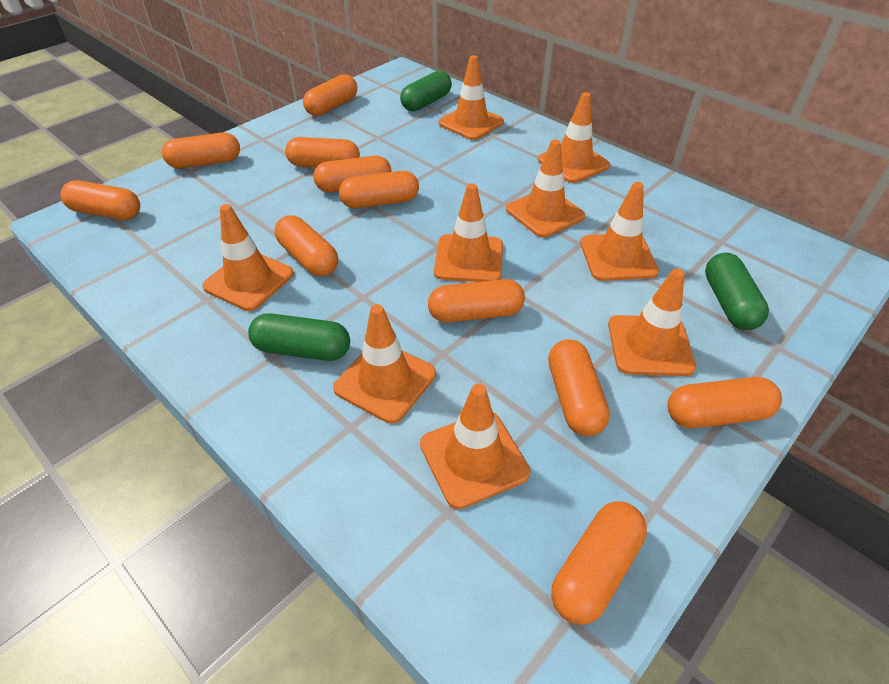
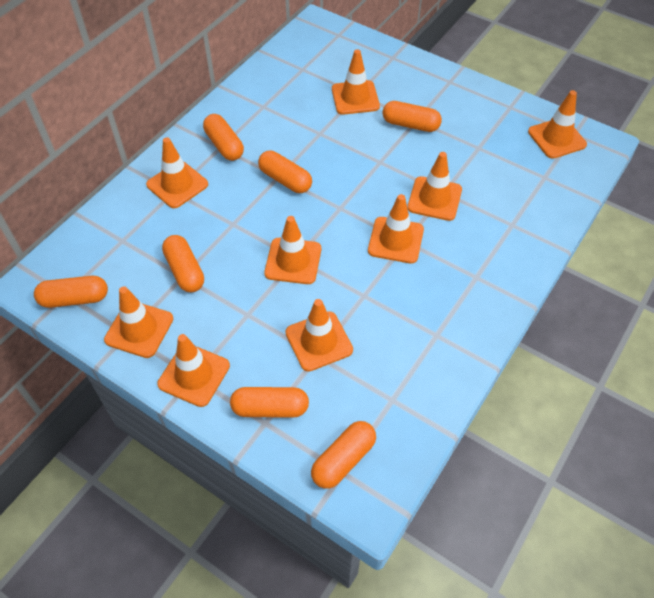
green capsule: [248,313,350,361] [400,71,452,112] [705,253,769,330] = 3 -> none = 0
orange capsule: [61,180,140,220] [162,132,240,169] [275,215,338,276] [285,137,360,168] [303,74,357,116] [313,155,391,192] [339,171,419,209] [428,279,525,322] [548,339,610,436] [551,502,647,625] [668,377,782,428] = 11 -> [34,276,108,308] [162,235,204,292] [203,114,244,161] [230,387,309,418] [258,151,312,193] [311,421,376,489] [383,101,442,132] = 7

